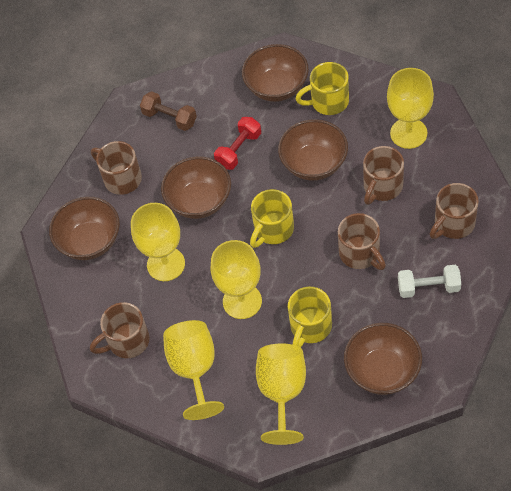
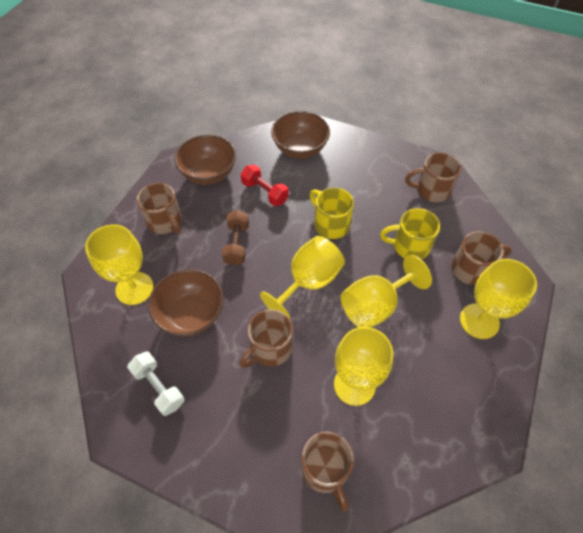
brown bowl: [49,197,120,260] [161,156,231,219] [242,44,309,102] [278,119,348,181] [344,323,422,395] = 5 -> [148,269,223,337] [175,135,236,185] [271,111,330,159] = 3
yellow mug: [250,189,294,248] [288,287,332,348] [295,62,349,115] = 3 -> [310,188,354,239] [380,208,440,260] = 2

